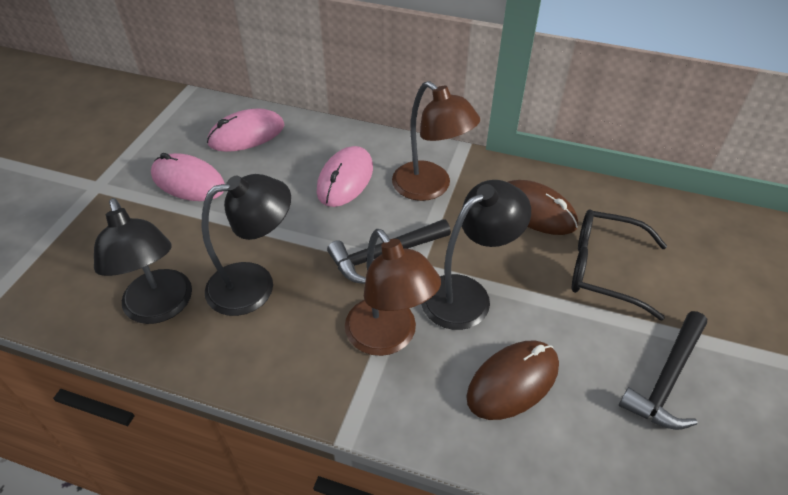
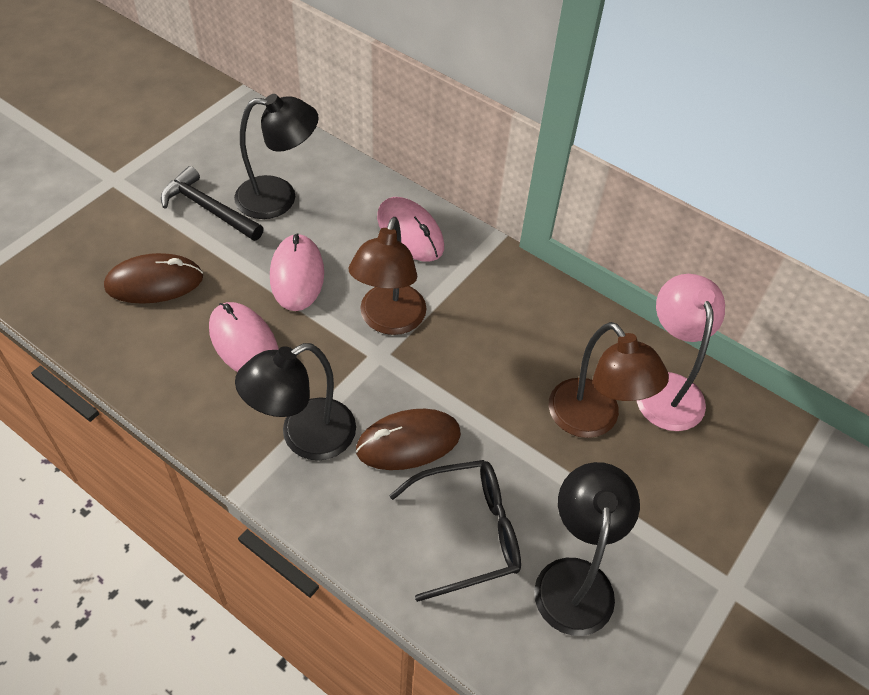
black hammer: [327,219,451,284] [619,311,707,430] = 2 -> [161,166,264,241] = 1
pink lamp: none = 0 -> [637,274,725,431] = 1

